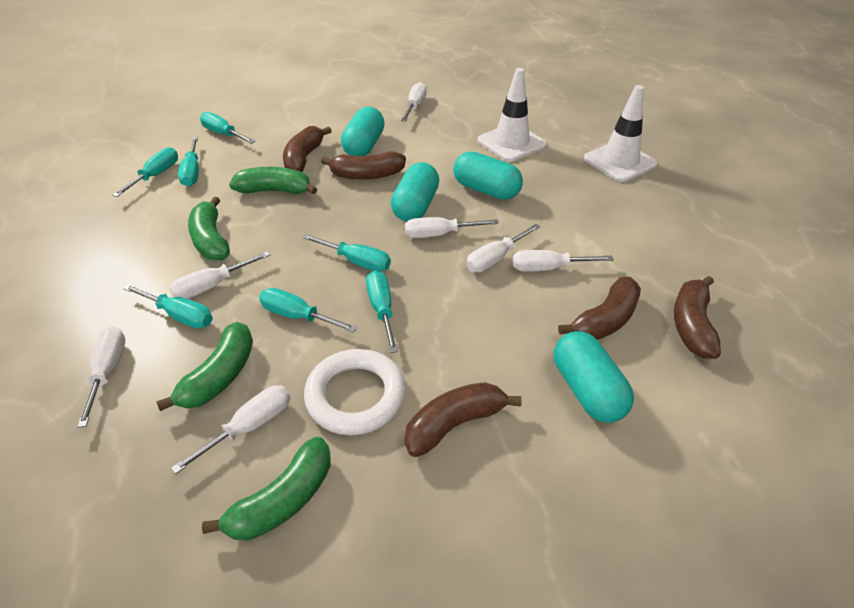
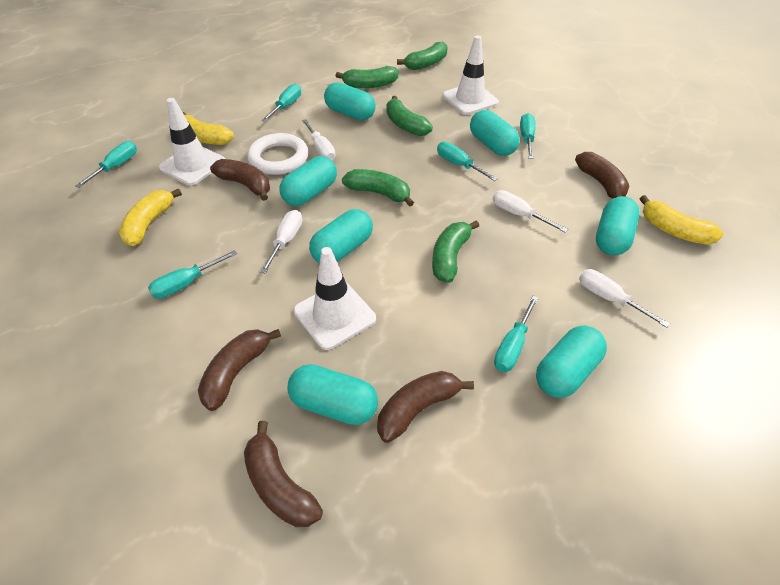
green banana: [156,322,253,411] [188,197,230,260] [202,437,331,541] [229,167,317,195] = 4 -> [335,66,399,88] [342,169,414,207] [386,96,433,136] [397,41,448,70] [432,220,479,283] = 5
turquoise capsule: [341,107,385,156] [391,162,439,222] [453,152,523,200] [554,331,634,423] = 4 -> [280,156,337,206] [288,364,378,425] [309,209,373,263] [324,83,376,120] [470,110,520,156] [536,326,607,398] [596,196,640,255] = 7
turquoise screwdriver: [112,147,178,197] [123,284,213,329] [178,137,199,186] [200,112,255,144] [259,288,357,333] [302,234,391,272] [366,270,398,353] = 7 -> [75,141,137,188] [148,250,237,299] [262,84,301,122] [437,142,498,181] [494,296,538,372] [520,113,536,159] = 6
white screwdriver: [77,326,125,427] [169,251,271,299] [171,385,290,474] [401,82,427,122] [405,217,499,238] [466,224,541,273] [513,250,614,272] = 7 -> [260,210,302,274] [302,119,336,160] [493,190,568,233] [579,269,670,328] = 4
white traffic cone: [478,68,547,162] [584,85,657,182] = 2 -> [159,98,225,186] [293,247,376,350] [442,35,499,115] = 3
yellow banana: none = 0 -> [119,188,182,246] [183,112,234,145] [640,195,724,245] = 3

